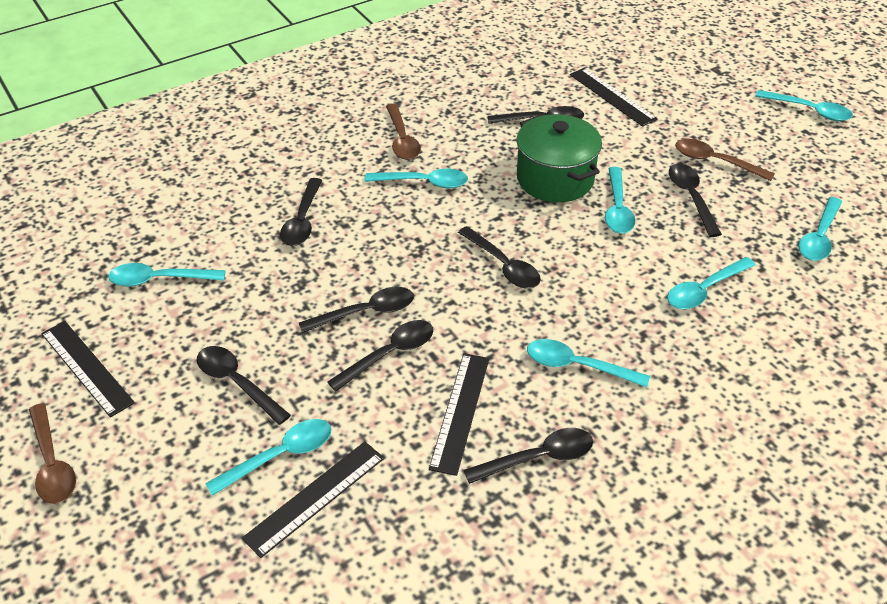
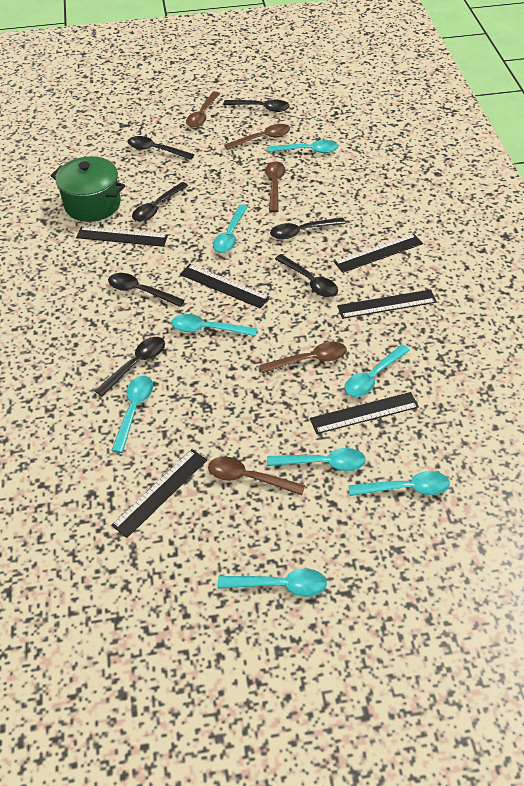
black ruler: [41,321,135,418] [242,441,384,558] [429,353,489,476] [570,68,658,127] = 4 -> [76,227,168,247] [111,449,207,538] [180,264,270,309] [310,392,419,434] [334,233,423,273] [337,290,437,319] = 6
black spoon: [197,346,291,425] [280,178,322,246] [299,287,414,333] [327,320,433,392] [458,226,541,288] [464,428,593,484] [487,106,584,124] [669,164,722,237] = 8 -> [95,337,165,397] [108,273,185,307] [128,136,195,160] [132,182,188,222] [223,100,290,112] [270,218,346,239] [275,254,338,297] = 7
brown spoon: [29,403,76,504] [386,104,421,160] [675,139,775,181] = 3 -> [186,91,220,128] [208,456,305,496] [224,124,290,150] [259,341,347,373] [265,161,286,212] = 5

